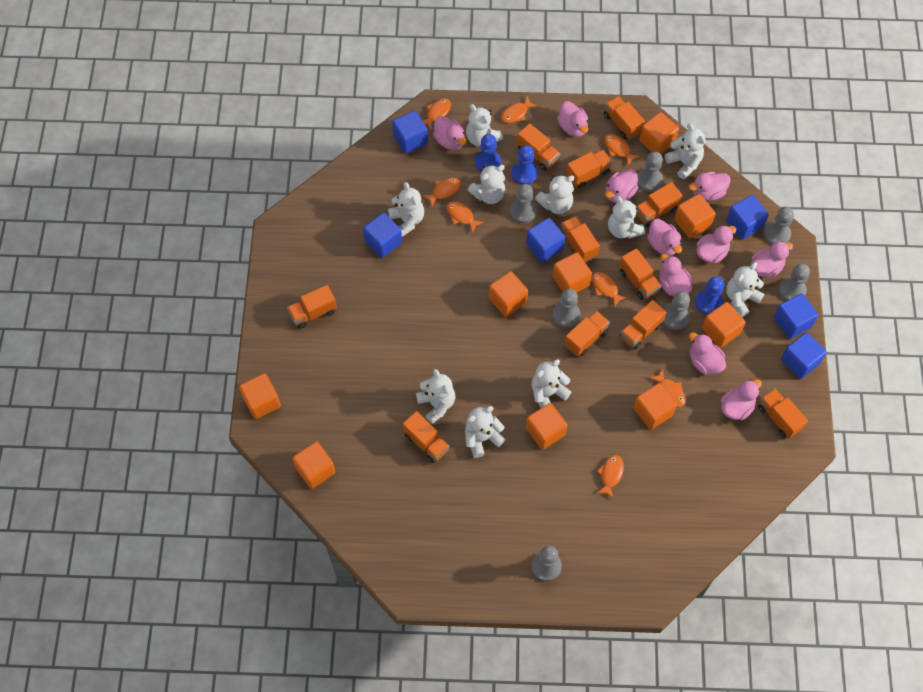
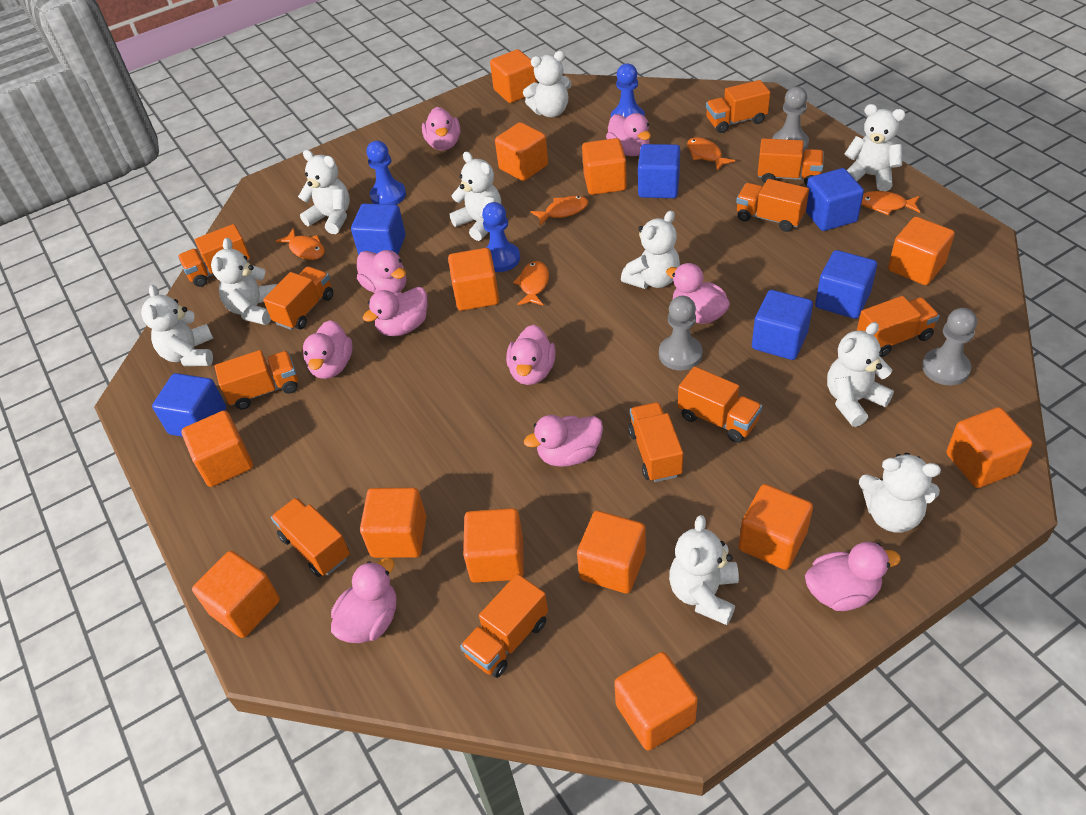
grey pawn: [510,184,537,223] [532,546,562,581] [553,289,580,327] [637,152,663,192] [663,291,690,330] [764,207,794,245] [779,264,810,301] = 7 -> [659,296,703,371] [772,87,809,152] [922,308,977,385] = 3
orange cube: [239,373,281,419] [292,441,335,489] [489,271,528,317] [526,403,567,450] [553,252,592,293] [633,383,677,430] [639,112,679,154] [674,194,715,238] [702,302,745,348] = 9 -> [181,410,253,487] [192,551,280,638] [360,488,426,558] [448,248,499,311] [463,508,524,583] [490,49,537,103] [495,122,548,181] [577,511,645,594] [582,138,627,195] [614,652,698,751] [738,484,813,570] [888,217,955,285] [946,407,1033,488] = 13
orange fish: [422,178,461,207] [423,98,451,131] [447,201,484,233] [501,96,538,123] [592,272,627,308] [597,455,624,499] [604,134,640,166] [649,369,686,407] = 8 -> [276,228,325,260] [513,261,549,305] [531,196,588,226] [687,137,735,170] [861,191,920,215] = 5

